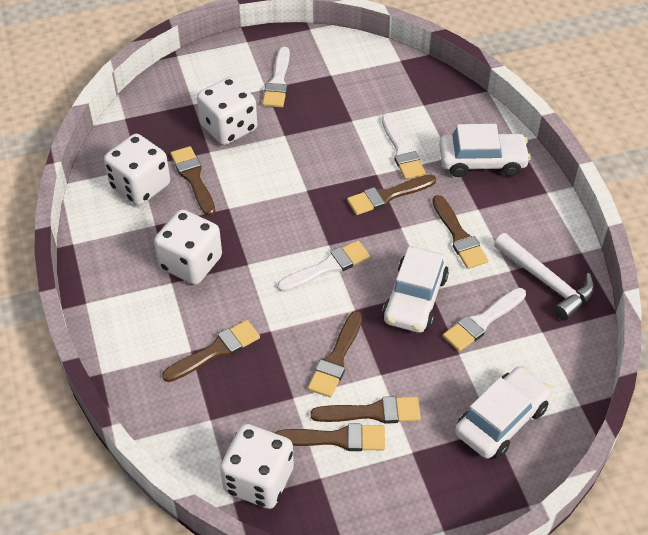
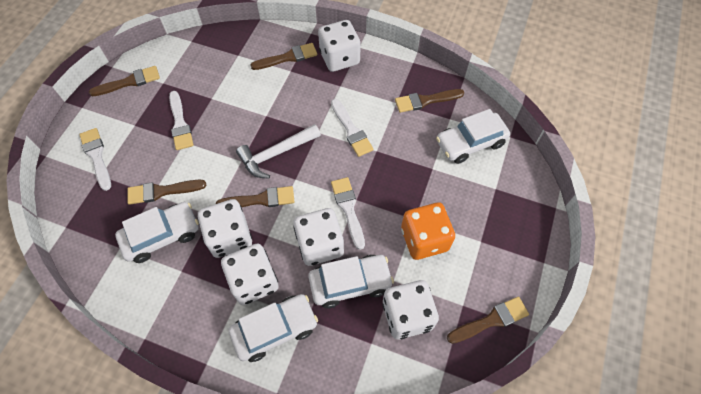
brown brush: [162,320,260,382] [171,146,215,216] [275,424,385,451] [308,311,363,398] [310,396,421,424] [347,175,436,215] [432,195,488,269] = 7 -> [89,66,160,96] [127,180,206,205] [216,186,294,207] [251,43,317,70] [395,89,464,113] [447,297,529,344] = 6
orange dice: none = 0 -> [401,202,455,260] = 1
white car: [382,247,449,333] [439,124,531,177] [455,366,551,459] = 3 -> [115,202,199,263] [229,294,318,362] [308,255,394,308] [436,109,510,164] = 4
white dice: [104,134,170,206] [154,209,222,285] [197,77,257,145] [220,424,294,509] = 4 -> [198,199,252,258] [221,244,279,305] [293,208,344,266] [318,20,361,72] [382,280,439,339] = 5

